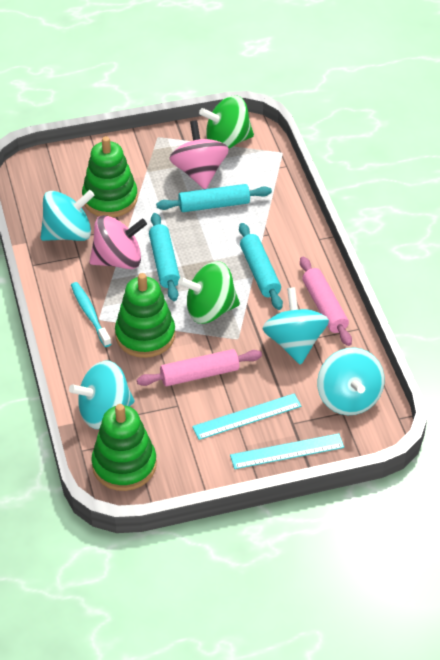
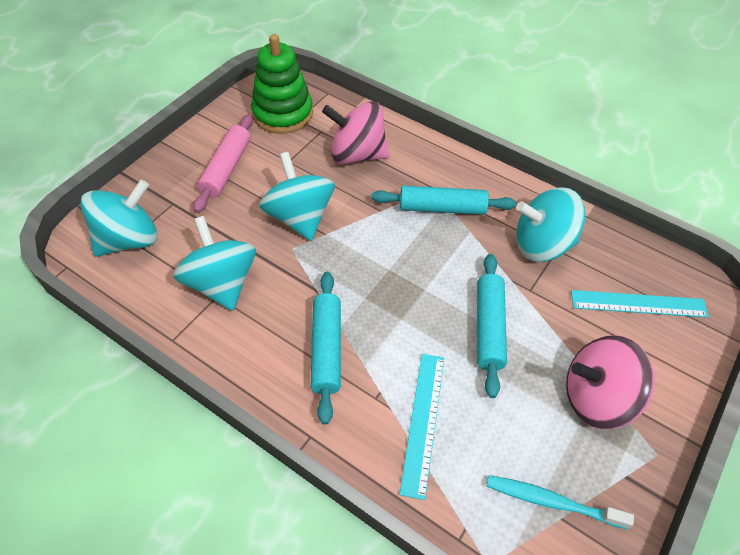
green spinning top: [178,261,240,324] [199,95,254,149] = 2 -> none = 0
green stacking toy: [82,136,138,217] [91,404,157,491] [115,273,175,358] = 3 -> [251,34,313,134] = 1
pink rolling pin: [137,349,262,386] [300,257,352,346] = 2 -> [193,114,253,213] = 1

